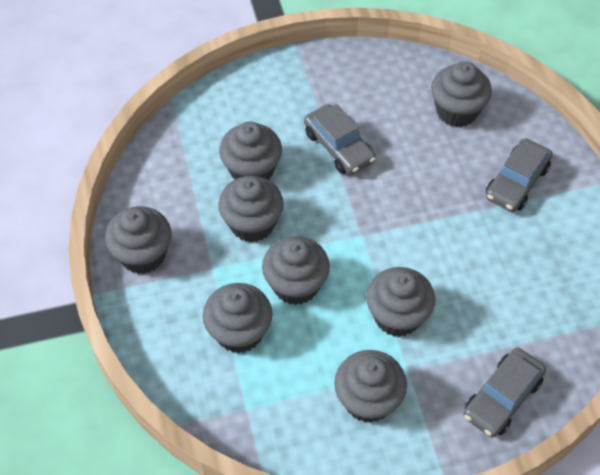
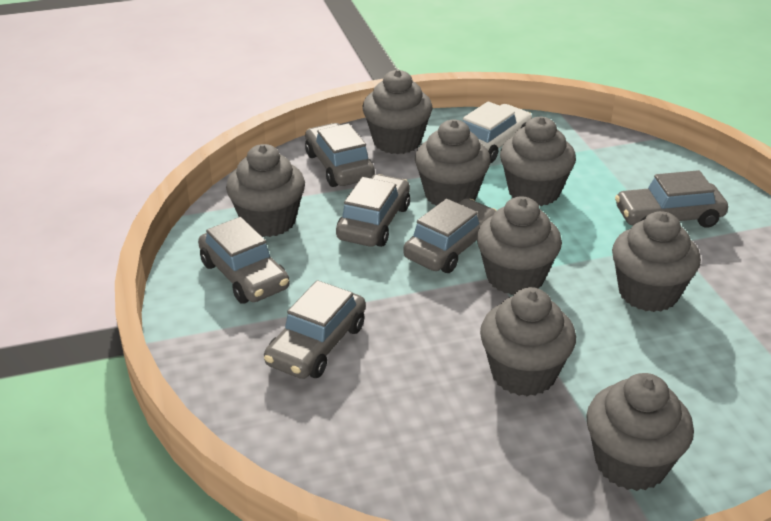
grey car: [304,104,376,175] [463,347,546,437] [486,138,552,212] = 3 -> [198,217,290,303] [264,280,366,379] [305,123,375,187] [336,174,410,247] [403,198,497,273] [615,170,728,228] = 6
white car: none = 0 -> [463,101,532,163] = 1

